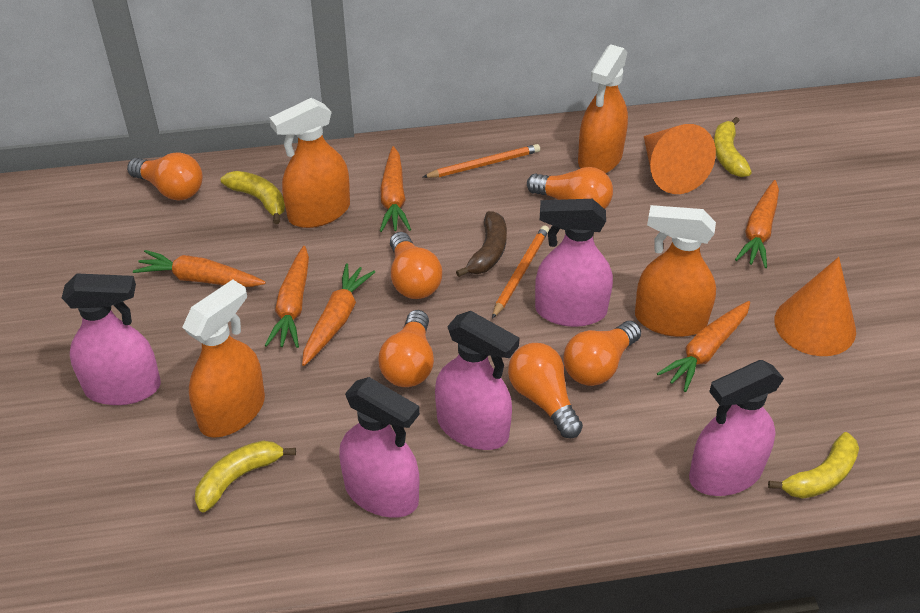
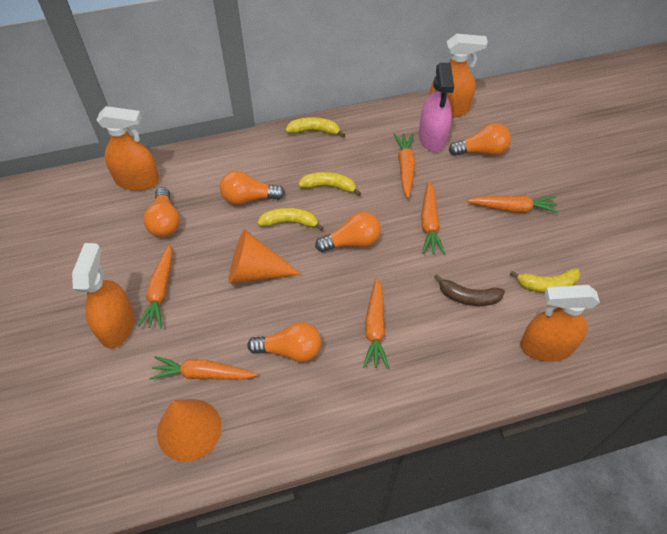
orange light bulb: [127,152,203,201] [378,310,434,387] [390,232,442,299] [508,343,583,438] [527,167,613,209] [563,321,641,386] = 6 -> [143,187,180,237] [220,171,285,205] [247,322,321,362] [315,212,381,252] [449,123,511,156] = 5
orange pencil: [423,144,540,178] [492,225,549,319] = 2 -> none = 0
pink spray bottle: [62,274,161,405] [339,377,420,518] [435,311,519,450] [535,199,613,327] [689,360,784,496] = 5 -> [419,63,454,152] = 1

